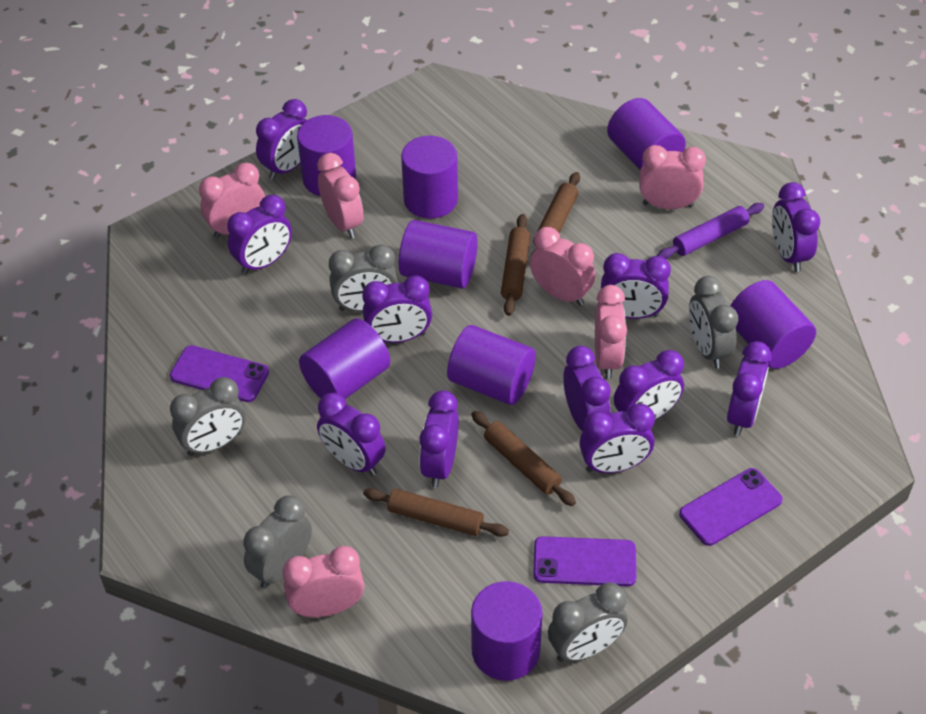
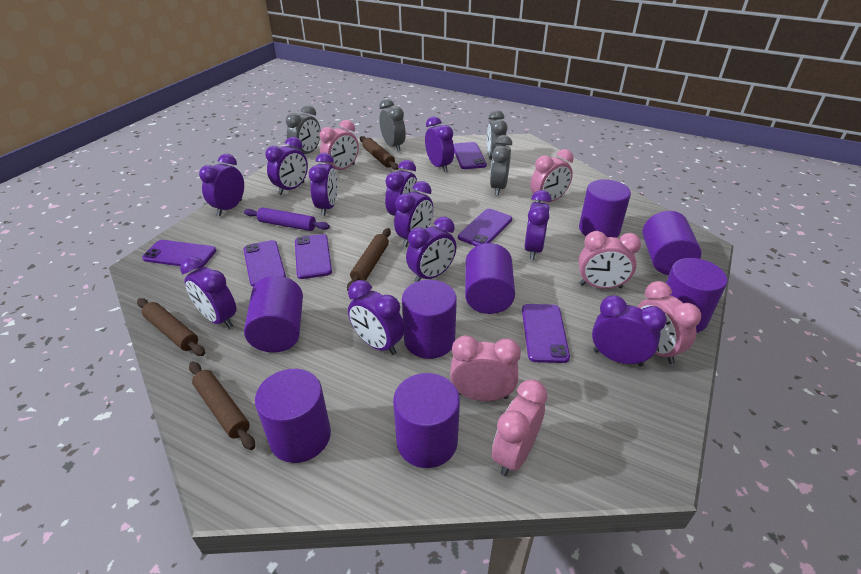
grey clock: [170,377,246,456] [244,496,312,589] [329,244,398,312] [548,583,627,662] [689,276,738,368] = 5 -> [286,105,321,154] [379,99,406,152] [487,110,507,160] [490,135,512,195] = 4
purple phone: [170,345,269,402] [533,536,636,586] [679,468,783,546] = 3 -> [142,240,216,269] [243,240,286,287] [295,234,332,279] [454,142,487,169] [458,209,512,246] [522,304,570,363] = 6

